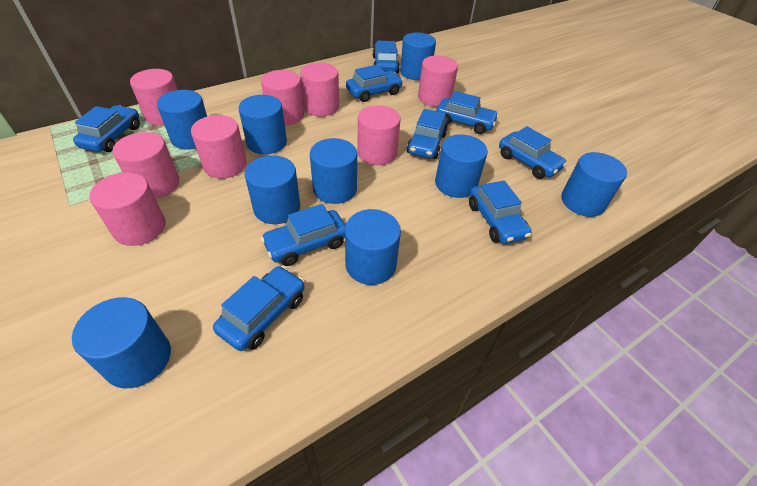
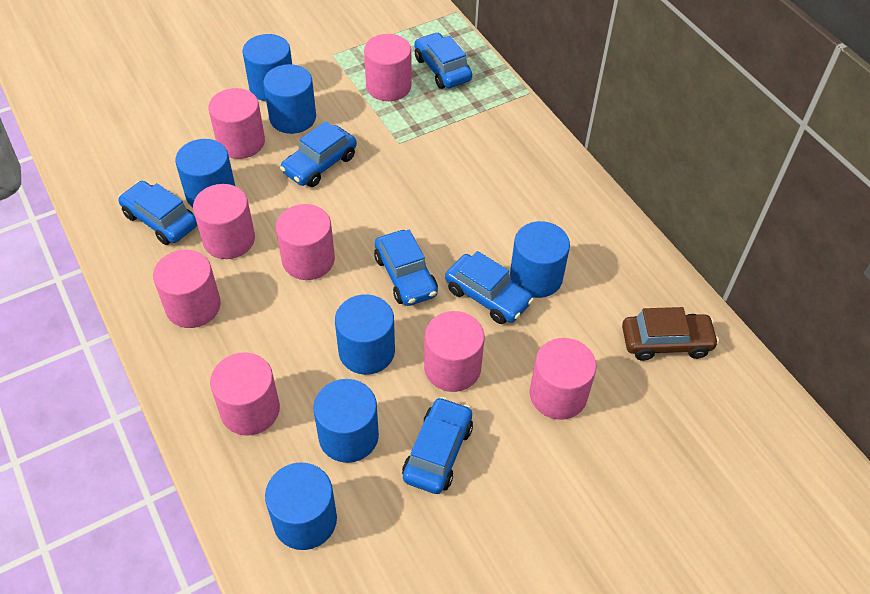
blue car: [73,105,140,152] [213,266,305,351] [261,204,345,266] [346,65,403,102] [373,41,400,73] [407,109,448,159] [436,91,499,134] [469,180,532,244] [499,126,567,179] = 9 -> [118,181,197,245] [280,121,357,187] [374,230,438,306] [402,397,473,494] [414,32,472,89] [445,251,534,324] = 6
blue cylinder: [72,297,171,388] [157,90,207,150] [238,95,287,154] [245,155,300,224] [310,138,357,204] [345,209,401,285] [400,32,436,80] [435,134,488,198] [561,152,627,217] = 9 -> [175,139,235,207] [242,34,292,101] [263,64,316,134] [265,463,337,550] [314,379,379,463] [335,294,395,375] [510,221,570,298] = 7
brown car: none = 0 -> [622,307,719,361] = 1

